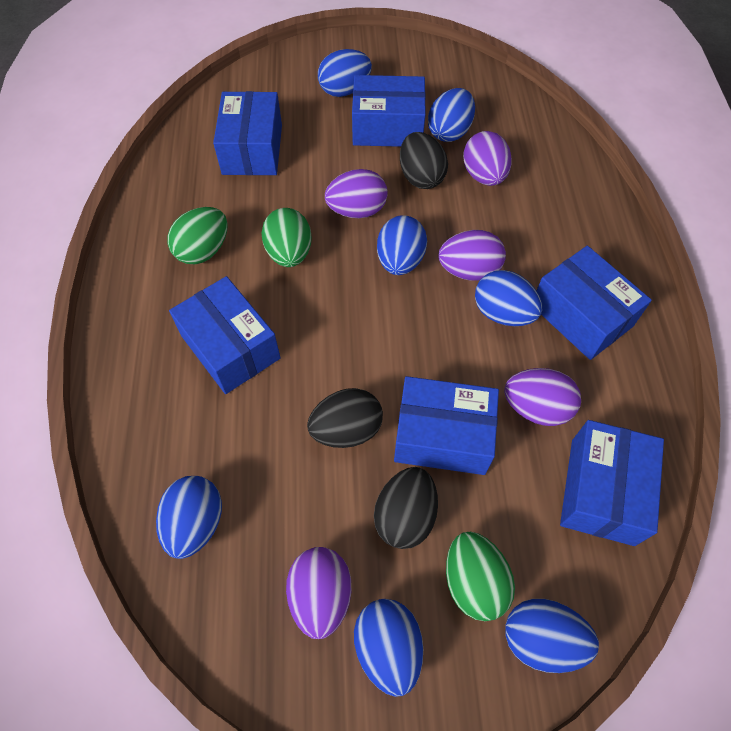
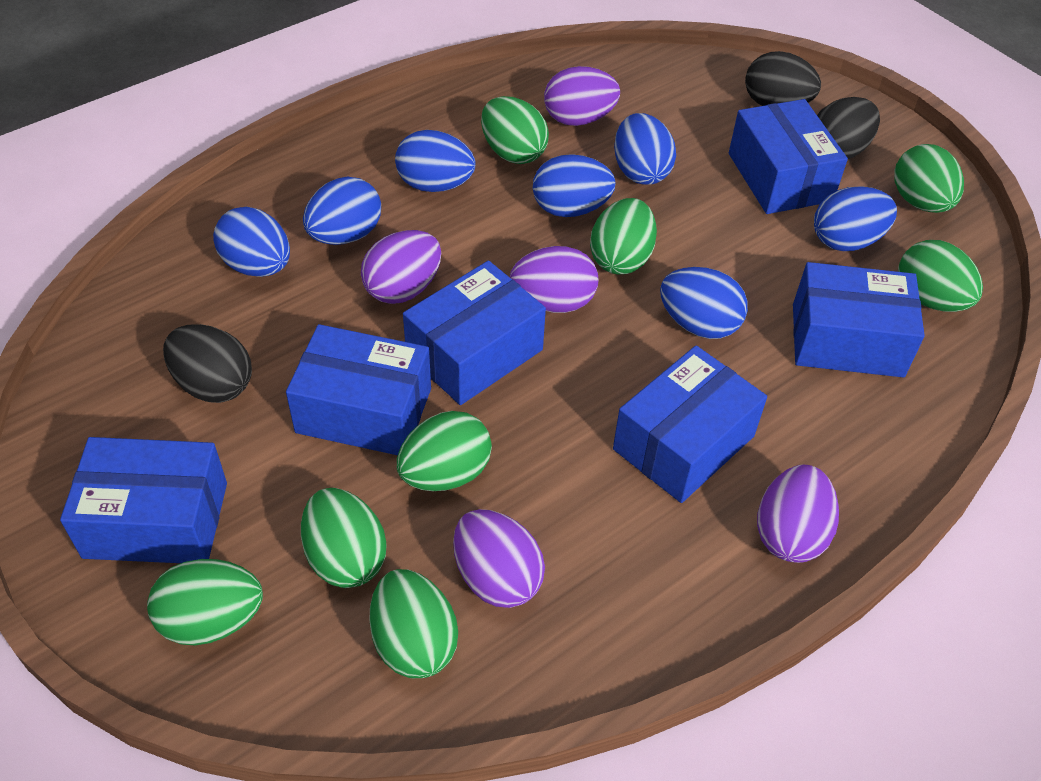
green egg: [167,207,228,264] [262,208,312,267] [446,532,515,621] = 3 -> [147,559,263,645] [301,488,386,588] [369,569,458,678] [397,411,492,491] [481,96,549,164] [590,198,657,274] [894,144,964,213] [898,240,983,312] = 8

